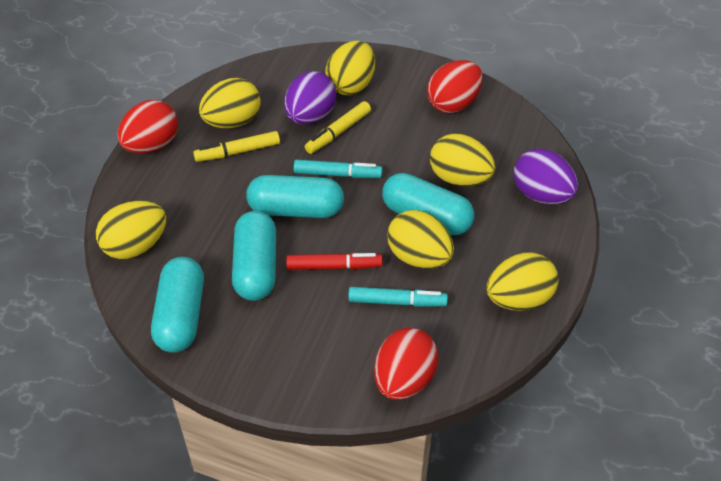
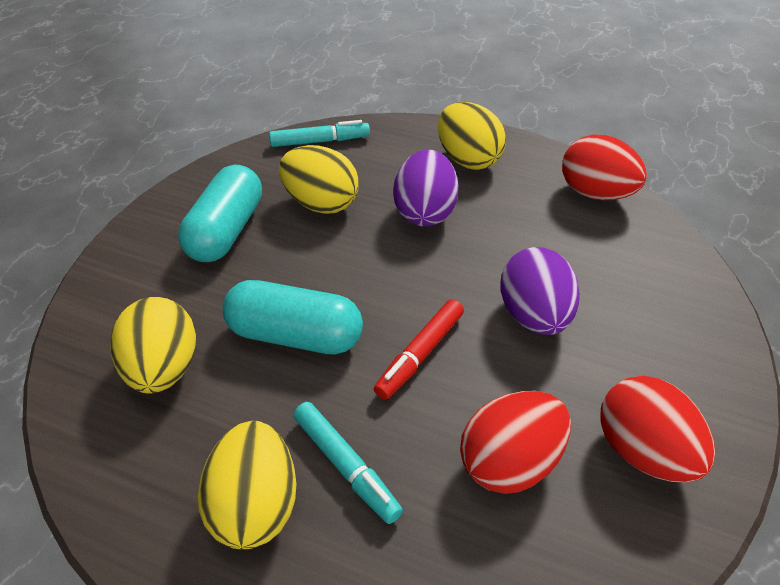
turquoise capsule: [151,257,204,353] [232,211,276,301] [246,175,344,218] [382,173,474,235] = 4 -> [178,165,262,262] [223,280,363,355] = 2
yellow egg: [96,201,166,259] [199,78,261,128] [325,41,375,95] [387,210,454,269] [430,134,495,186] [487,252,559,311] = 6 -> [111,297,196,394] [198,421,296,549] [279,145,359,214] [438,102,506,170] = 4
yellow marker: [193,131,280,162] [305,101,371,154] = 2 -> none = 0

